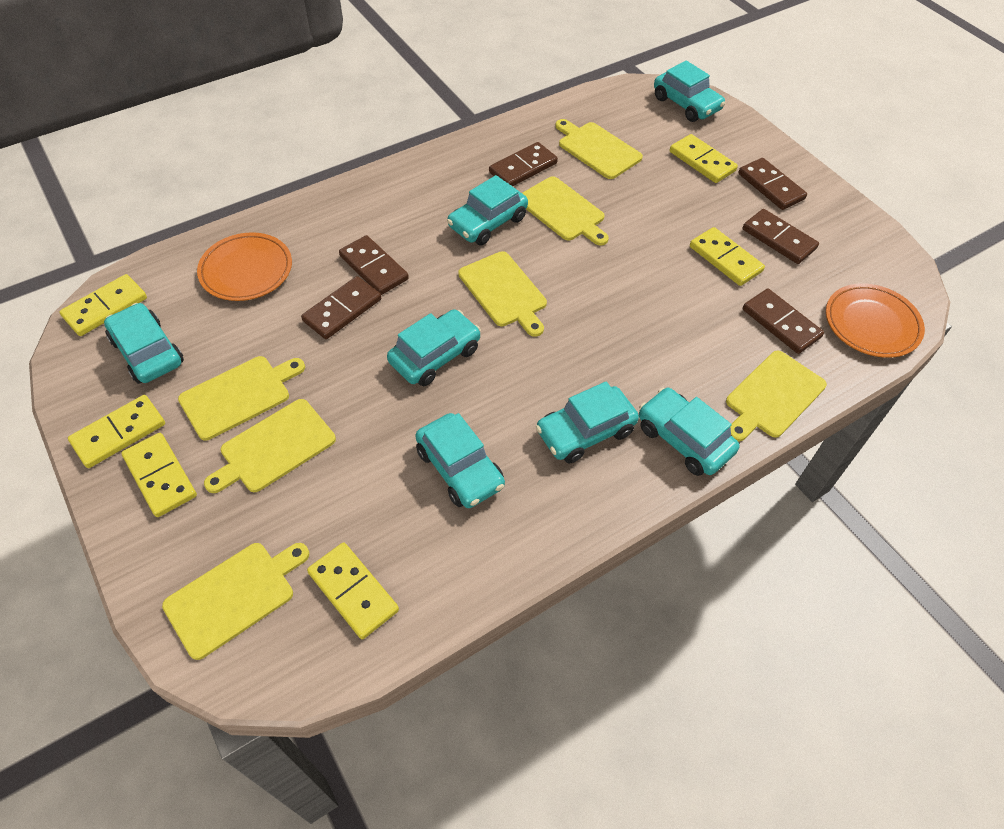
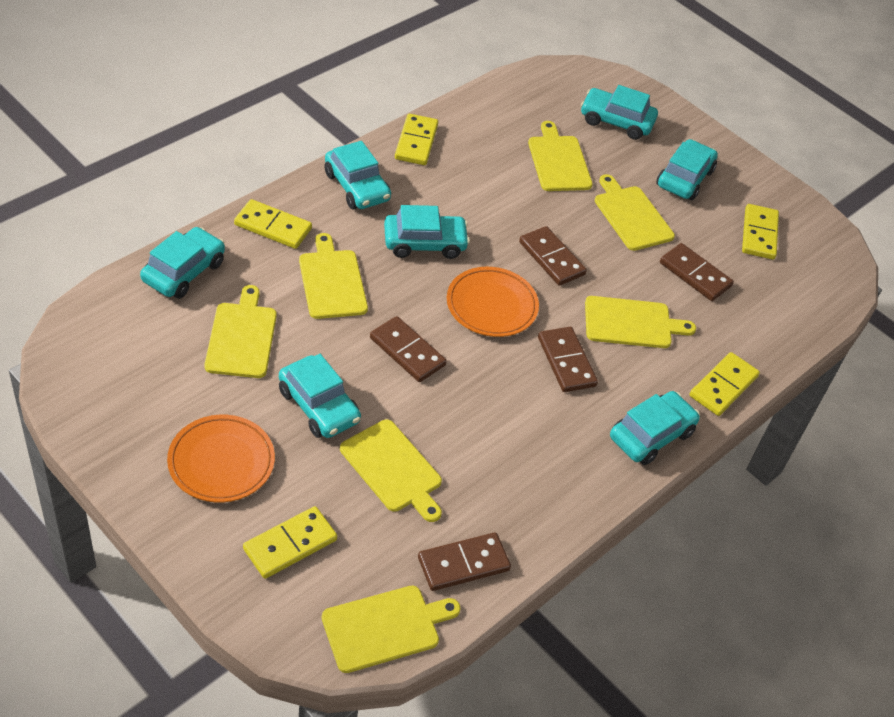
brown domino: [301,276,381,339] [339,235,409,295] [489,142,558,186] [738,158,807,210] [743,209,819,264] [743,288,824,354] = 6 -> [370,316,447,382] [418,532,511,591] [519,226,587,286] [538,327,598,392] [660,243,734,301] = 5
yellow domino: [59,274,147,336] [68,395,165,468] [121,433,197,517] [307,542,399,639] [670,134,738,183] [690,227,765,286] = 6 -> [234,199,312,249] [243,506,337,579] [395,114,438,165] [690,352,760,416] [742,204,779,260] = 5

